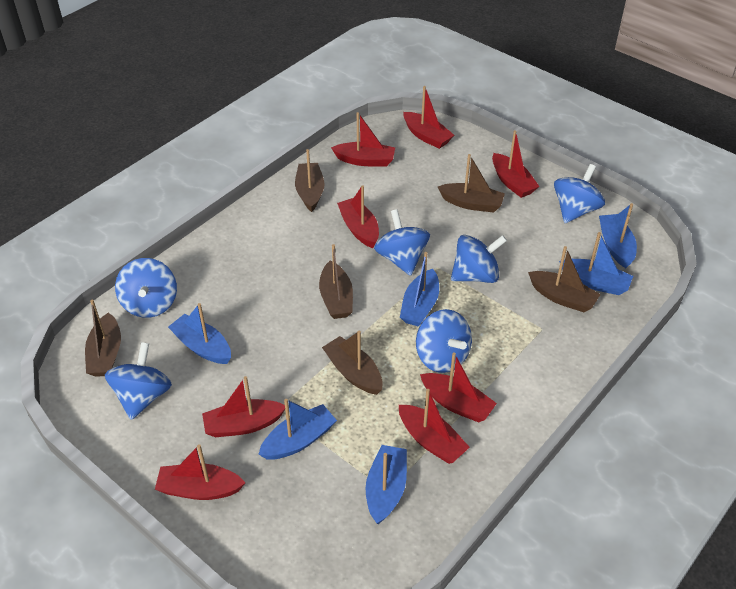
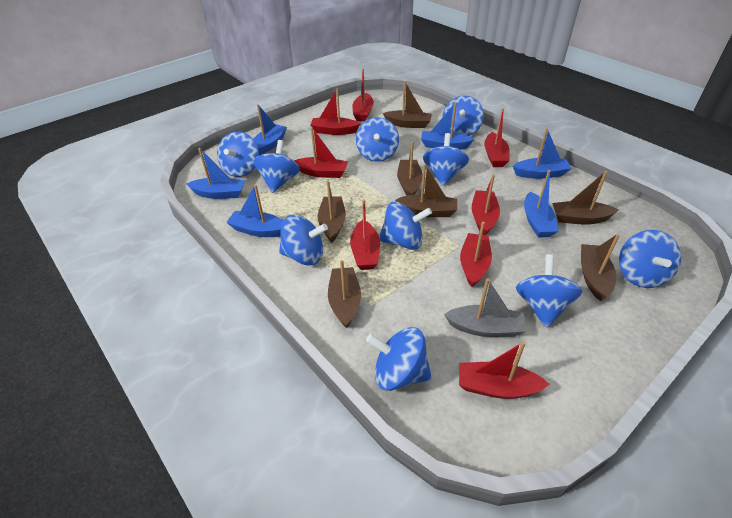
blue spinning top: [105,342,172,420] [115,258,177,318] [374,209,430,276] [416,309,472,373] [451,235,507,283] [554,164,605,223] = 6 -> [217,132,259,177] [253,140,300,193] [279,215,328,265] [356,117,399,162] [366,327,432,391] [379,202,432,250] [423,133,469,186] [443,96,484,136] [516,254,582,328] [619,230,681,288] = 10
brown boat: [85,299,121,377] [295,149,325,212] [319,244,353,319] [322,331,383,395] [438,154,505,213] [528,246,601,312] = 6 -> [318,181,346,242] [328,260,361,328] [383,81,432,128] [395,164,457,217] [397,141,423,196] [552,171,619,225] [581,234,620,301] = 7
grey boat: none = 0 -> [444,278,526,337] = 1

